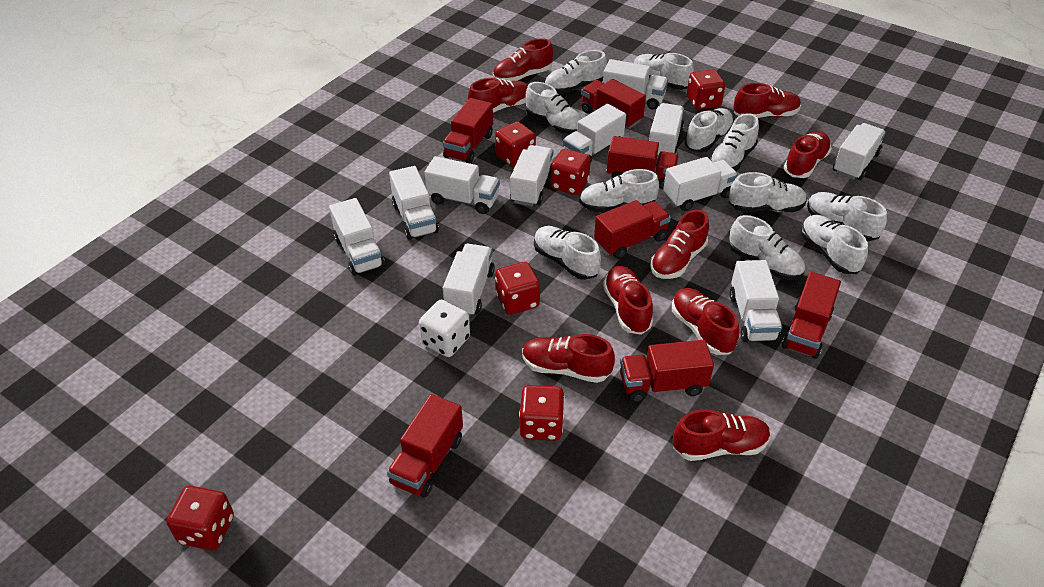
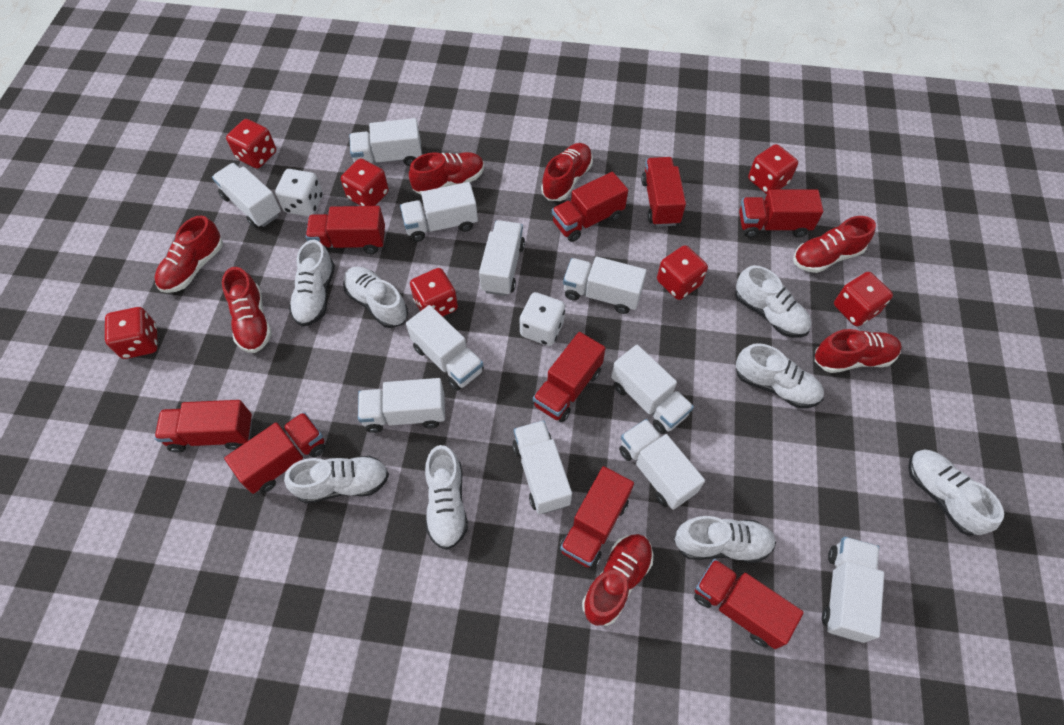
red dice: [167,486,234,550] [495,121,536,168] [495,262,540,315] [519,385,565,441] [550,149,591,195] [687,69,725,110] = 6 -> [105,307,158,359] [226,119,276,169] [341,158,389,206] [410,268,458,317] [657,245,708,300] [748,144,798,194] [834,272,893,327] = 7
red shoe: [468,78,528,113] [493,38,553,81] [522,334,615,383] [603,266,653,335] [650,210,709,279] [672,288,739,355] [673,409,771,461] [734,83,801,118] [784,131,832,178] = 9 -> [154,215,223,293] [222,267,272,353] [409,152,484,195] [541,143,593,201] [582,534,653,626] [793,216,876,273] [815,329,902,373] = 7
red truck: [387,394,463,497] [443,98,493,164] [581,79,646,129] [594,200,671,259] [607,136,679,189] [620,340,714,402] [782,272,841,359] = 7 -> [155,400,252,453] [224,412,325,494] [306,206,385,254] [533,332,605,422] [552,172,628,242] [559,466,634,568] [641,157,686,227] [694,559,804,649] [739,189,823,238] = 9
white dice: [419,300,470,357] = 1 -> [275,169,323,217] [520,292,565,346] = 2
white shoe: [525,82,582,134] [534,226,601,280] [544,50,607,94] [579,169,659,212] [634,53,694,90] [685,108,734,152] [709,113,759,171] [729,172,807,212] [729,215,805,280] [801,215,868,274] [807,192,887,241] = 11 -> [284,456,389,503] [289,240,335,327] [343,267,408,328] [425,445,468,550] [674,516,776,563] [735,265,811,338] [736,343,824,408] [908,450,1004,536] = 8

